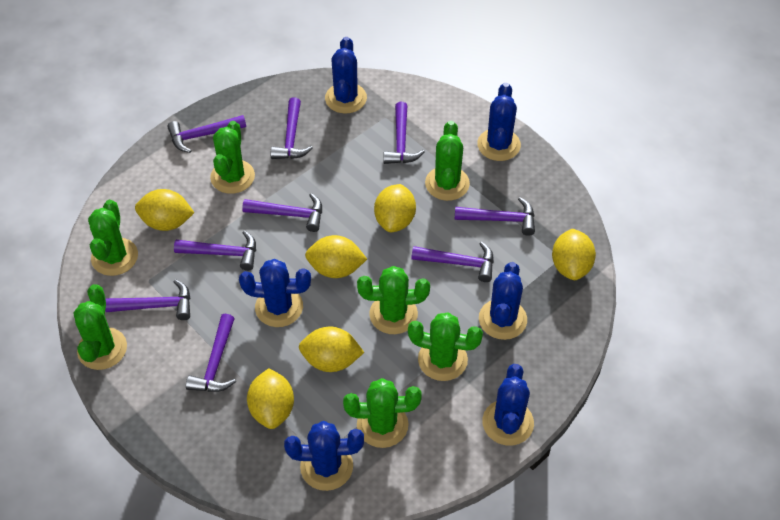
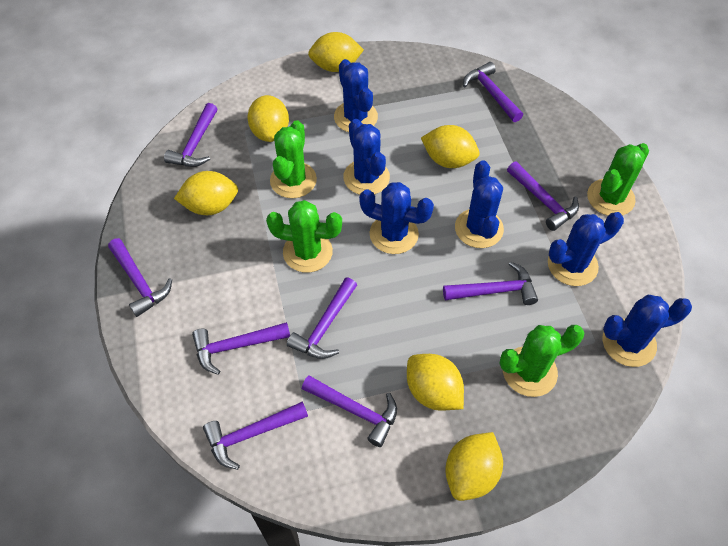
green cactus: [73,284,127,370] [88,200,138,276] [210,121,255,194] [343,378,422,448] [357,266,430,334] [408,312,483,381] [425,121,470,201] = 7 -> [266,200,342,273] [270,120,317,198] [499,325,585,397] [587,143,649,216] = 4

